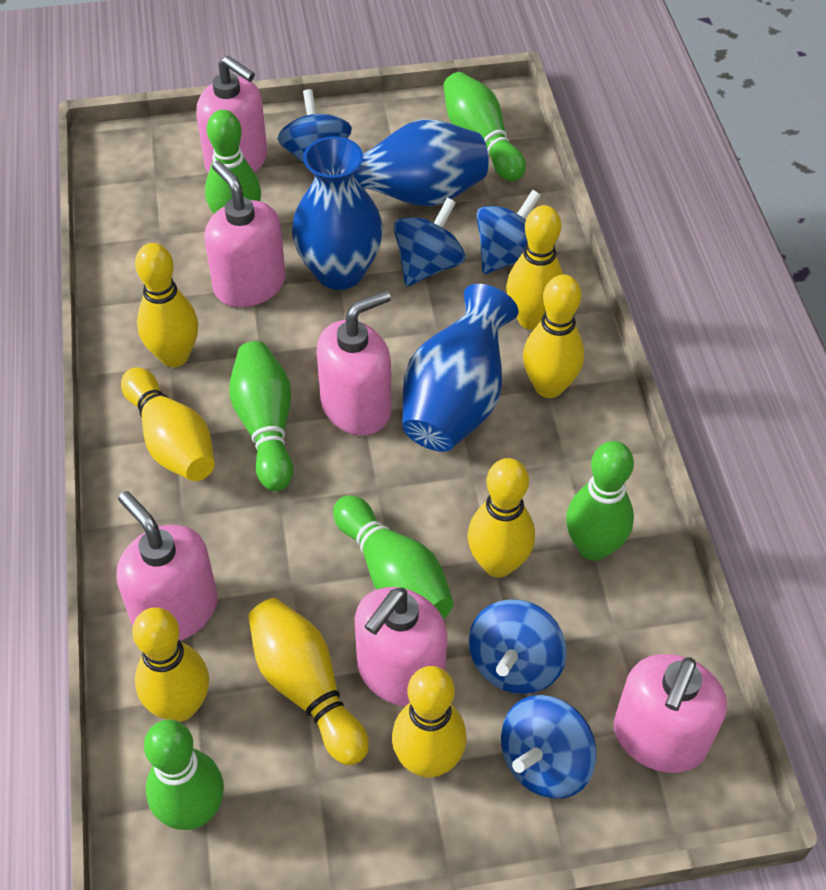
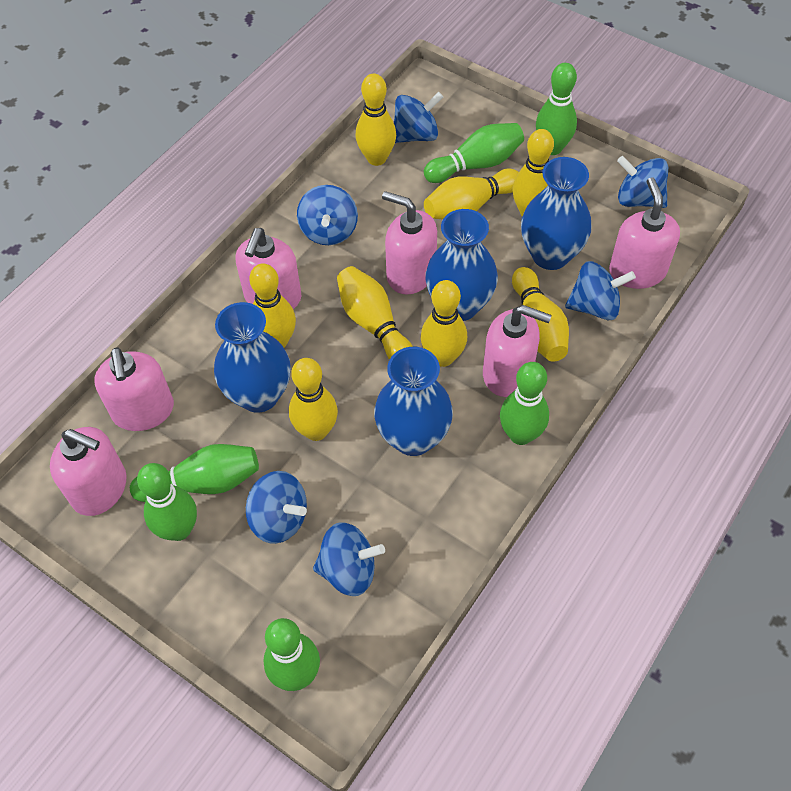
blue spinning top: [277,89,352,166] [393,198,465,286] [469,599,567,694] [476,190,541,274] [501,695,596,799] = 5 -> [246,471,307,544] [297,185,358,245] [313,522,385,596] [394,92,443,143] [565,261,636,320] [617,156,668,208] = 6
blue vase: [292,136,383,290] [353,119,489,206] [402,284,518,452] = 3 -> [214,302,291,413] [374,347,453,456] [425,209,498,321] [521,157,591,270] = 4

